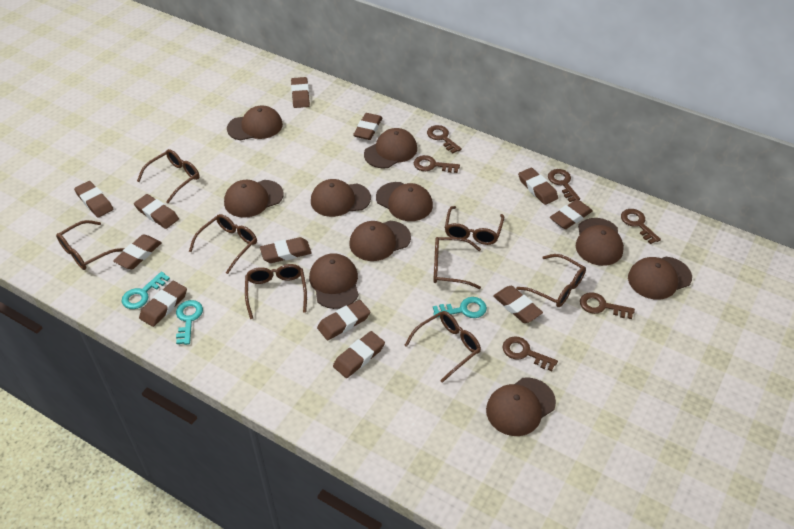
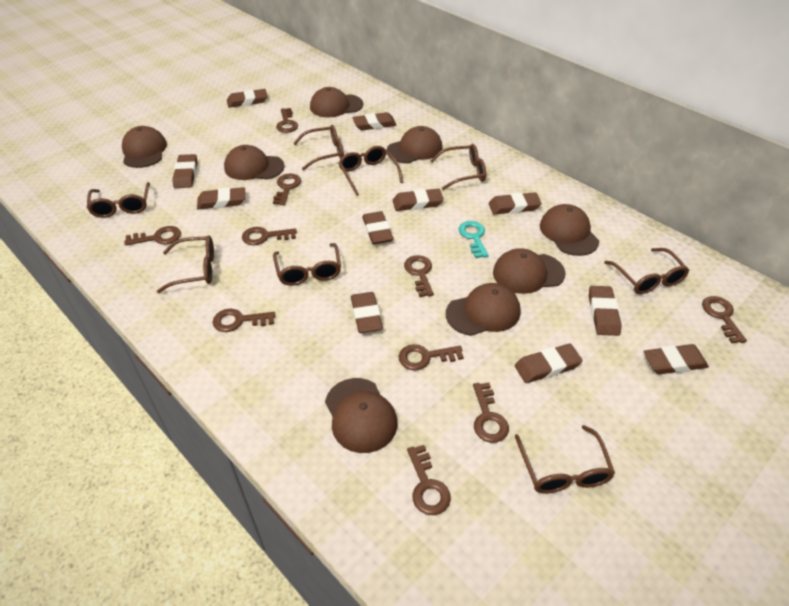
brown cap: [224,180,283,218] [227,105,283,140] [309,253,359,309] [311,179,371,217] [349,221,411,261] [364,128,417,168] [376,182,433,221] [486,378,556,436] [576,218,624,266] [628,257,692,300] = 10 -> [122,126,167,168] [224,145,285,180] [310,87,363,118] [325,378,397,453] [387,126,442,163] [446,283,521,336] [493,248,565,294] [540,204,599,256] = 8
brown eraser: [74,181,113,218] [113,234,162,269] [134,194,179,229] [139,281,187,327] [260,237,312,263] [291,77,310,108] [317,300,370,341] [333,331,385,378] [353,113,382,140] [493,286,543,323] [518,168,558,205] [550,199,593,229] = 12 -> [172,154,197,188] [197,187,245,209] [227,89,268,108] [351,292,383,333] [352,112,396,130] [362,211,393,244] [393,189,444,211] [489,192,542,215] [515,343,583,383] [589,286,622,336] [643,344,709,374] = 11
brown key: [414,155,460,173] [427,125,462,154] [502,336,558,371] [548,169,580,202] [580,292,635,319] [621,209,661,244] = 6 -> [124,226,181,246] [213,309,275,332] [242,227,297,245] [273,174,301,205] [276,108,298,133] [399,344,464,370] [404,255,434,297] [407,445,451,515] [473,382,509,443] [702,296,747,343] = 10
turquoise key: [122,272,170,309] [176,300,203,345] [433,297,487,318] = 3 -> [459,221,489,258] = 1

